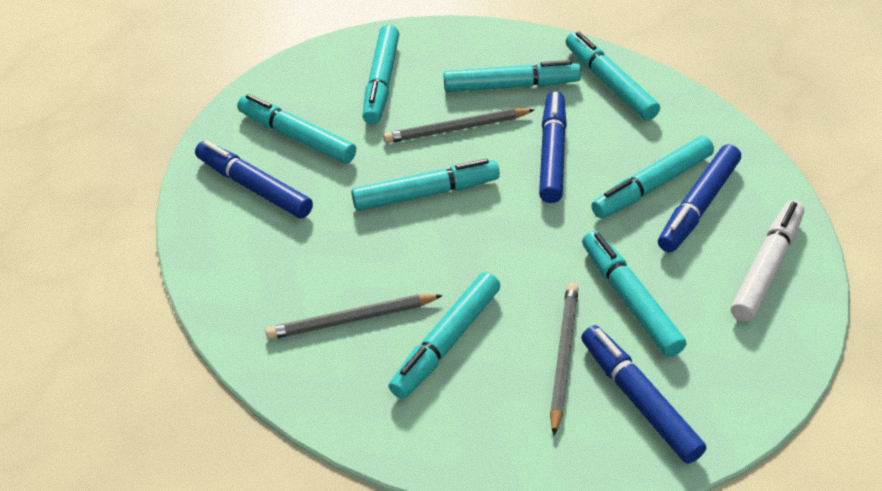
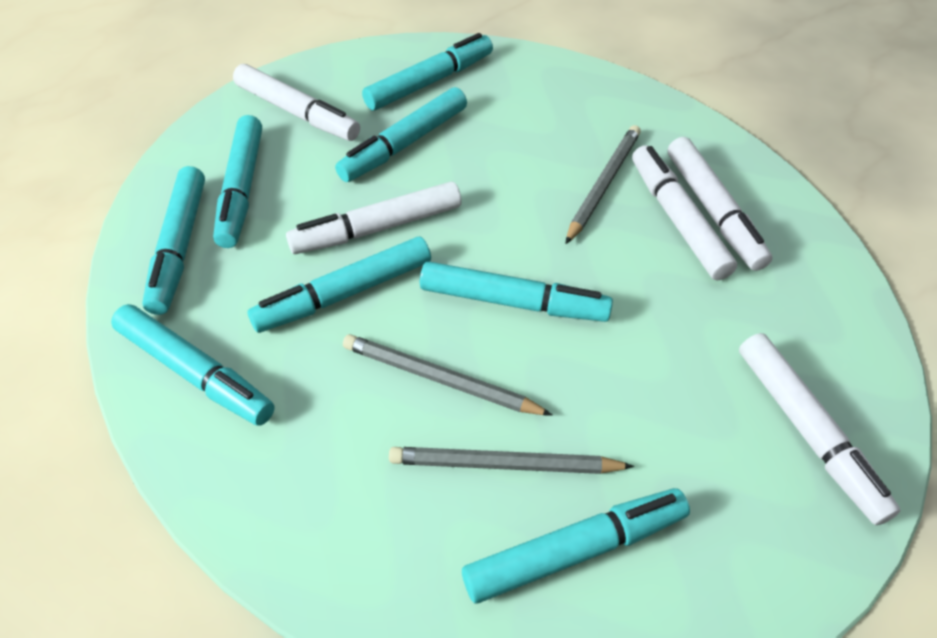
blue marker: [195,140,313,219] [539,91,567,203] [581,325,706,464] [658,144,741,252] = 4 -> none = 0
white marker: [731,200,804,322] = 1 -> [233,64,360,141] [286,182,462,254] [632,145,737,280] [668,137,772,271] [739,333,901,525] = 5

